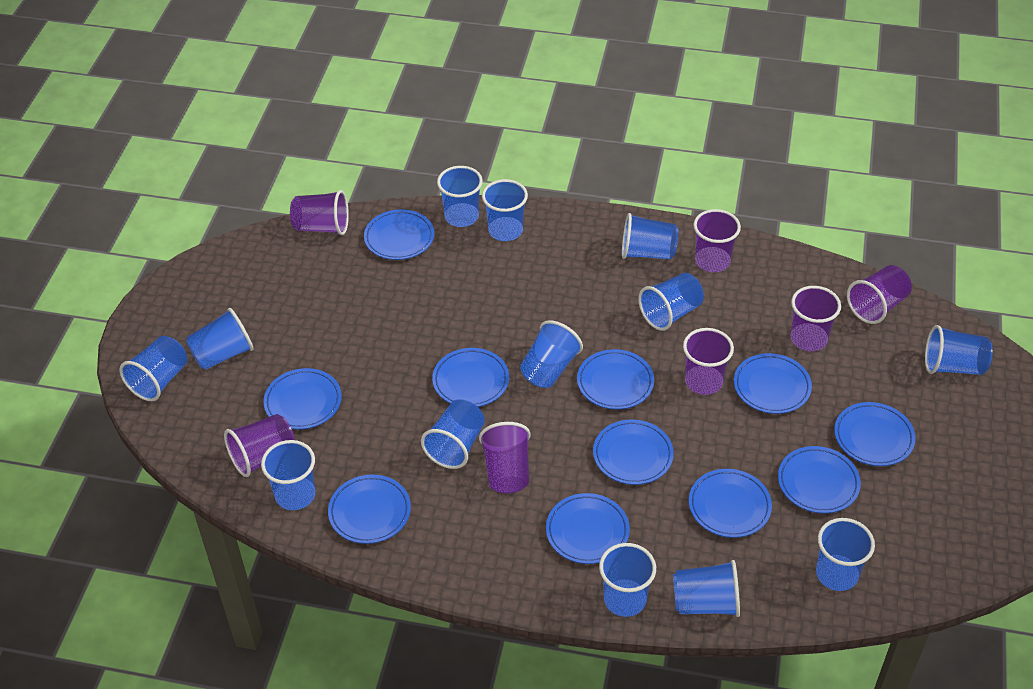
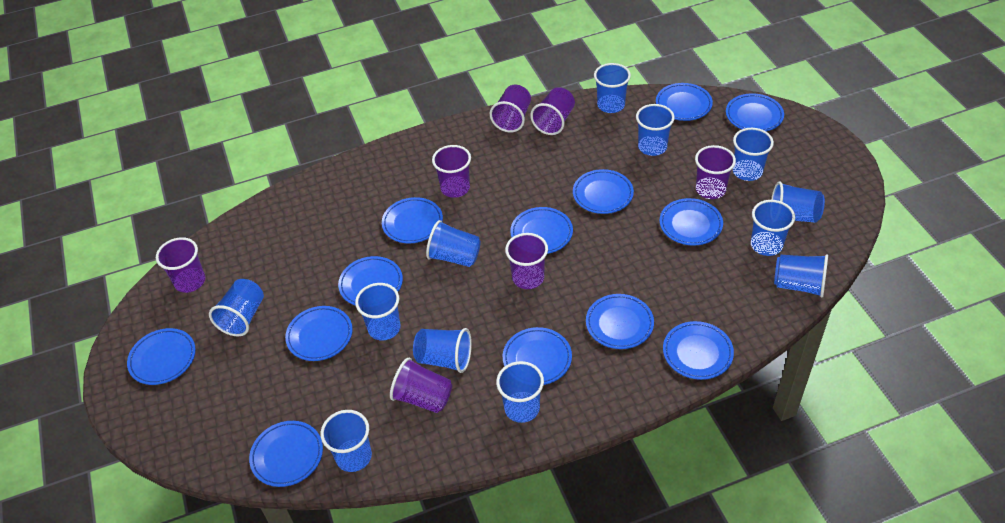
blue cup: [119,336,188,401] [186,308,254,370] [261,440,315,510] [421,399,485,469] [437,166,483,227] [482,179,528,241] [520,320,583,388] [599,543,656,617] [622,213,678,259] [638,273,704,331] [673,560,740,617] [816,518,875,591] [925,325,993,375] = 13 -> [209,279,264,336] [320,410,372,472] [355,283,401,340] [413,328,472,373] [426,220,481,267] [496,361,544,423] [594,63,631,113] [636,104,675,156] [733,128,774,181] [751,200,795,256] [771,181,825,223] [774,254,828,298] = 12
blue plate: [263,368,342,430] [328,474,411,544] [364,209,434,260] [432,348,509,407] [546,493,630,564] [577,349,654,410] [593,419,674,485] [689,469,772,538] [734,353,812,414] [778,446,861,513] [834,402,916,466] = 11 -> [127,328,196,385] [249,421,323,487] [285,306,353,361] [338,256,403,306] [382,197,443,243] [503,327,572,385] [510,207,573,254] [573,169,634,214] [586,294,654,349] [656,83,713,121] [659,198,723,246] [663,321,734,380] [726,93,784,132] = 13

